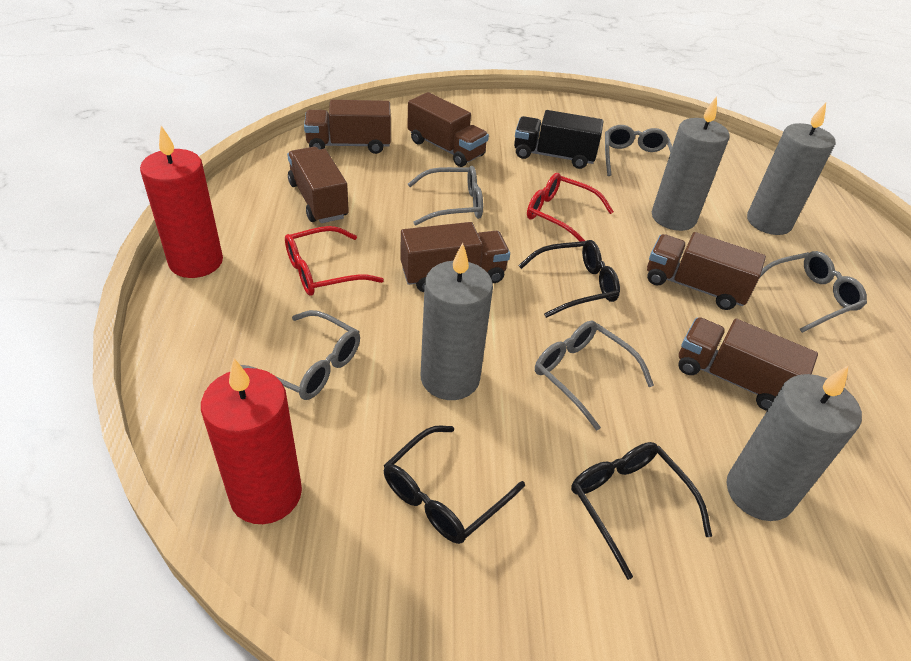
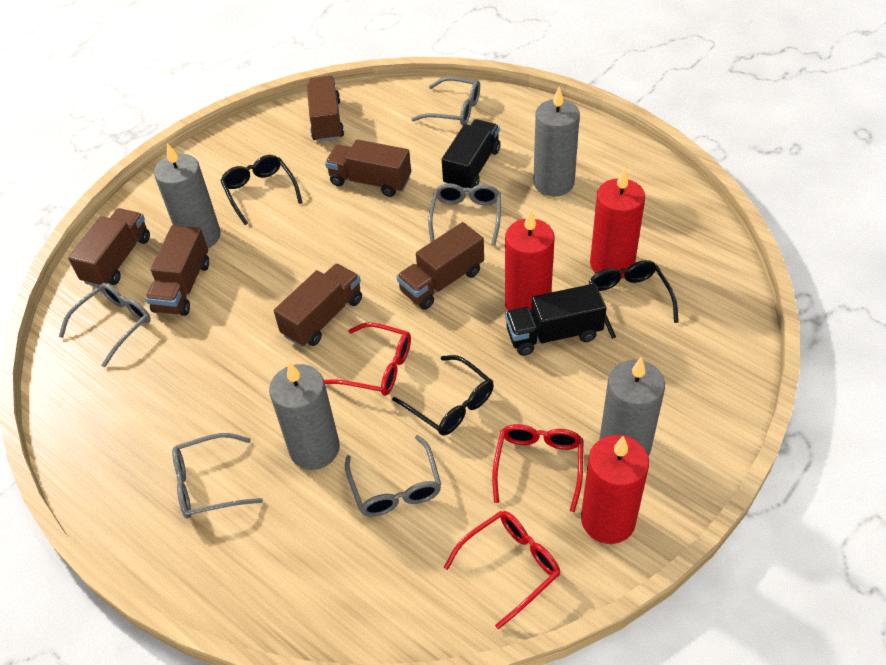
black truck: [514,110,604,169] = 1 -> [442,119,501,189] [505,284,606,356] = 2
red candle: [140,126,223,278] [201,359,302,524] = 2 -> [505,210,555,312] [581,435,649,544] [590,168,645,279] = 3
red glasses: [285,226,384,296] [527,173,614,242] = 2 -> [324,322,411,396] [444,511,560,629] [492,424,583,512] = 3

